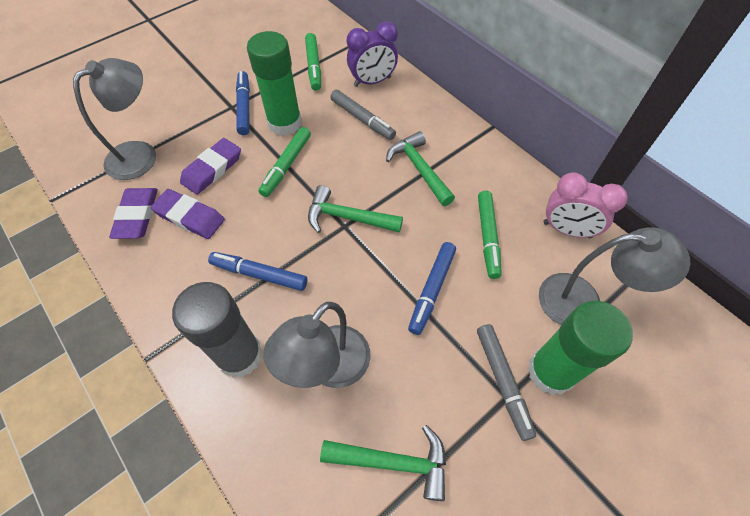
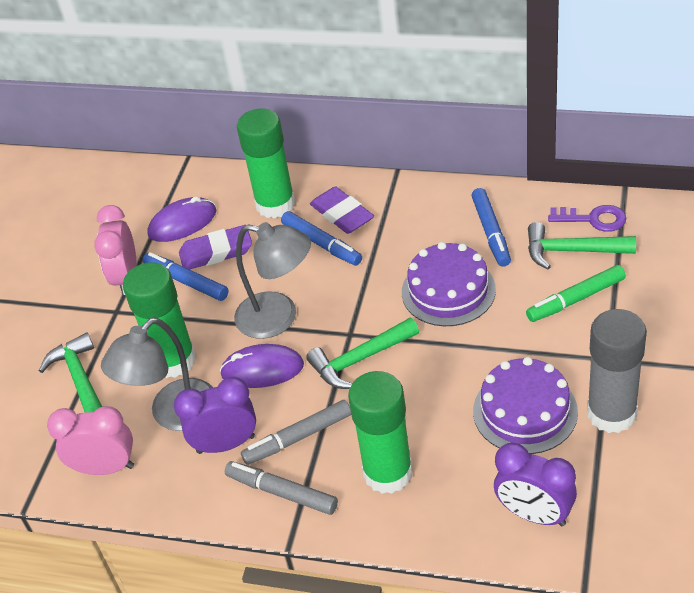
green glue stick: [247,31,302,136] [528,301,633,395] = 2 -> [123,262,196,378] [237,109,295,218] [348,371,413,494] = 3
green marker: [258,127,311,197] [305,33,321,91] [478,191,502,279] = 3 -> [526,265,626,322] = 1
grey lamp: [73,58,156,180] [263,302,371,388] [539,227,690,325] = 3 -> [101,318,213,431] [234,222,311,339] = 2
pink clock: [544,172,627,238] = 1 -> [47,406,134,475] [94,205,137,295] = 2
purple cake: none = 0 -> [402,242,496,326] [473,357,578,454] = 2
purple clock: [347,21,398,87] = 1 -> [174,377,256,454] [494,442,577,526] = 2
purple eraser: [109,188,158,239] [151,189,225,239] [180,138,241,195] = 3 -> [179,225,252,270] [310,186,374,234] = 2
purple key: none = 0 -> [548,205,626,232] = 1
purple mouse: none = 0 -> [147,196,216,242] [220,344,304,388] = 2

